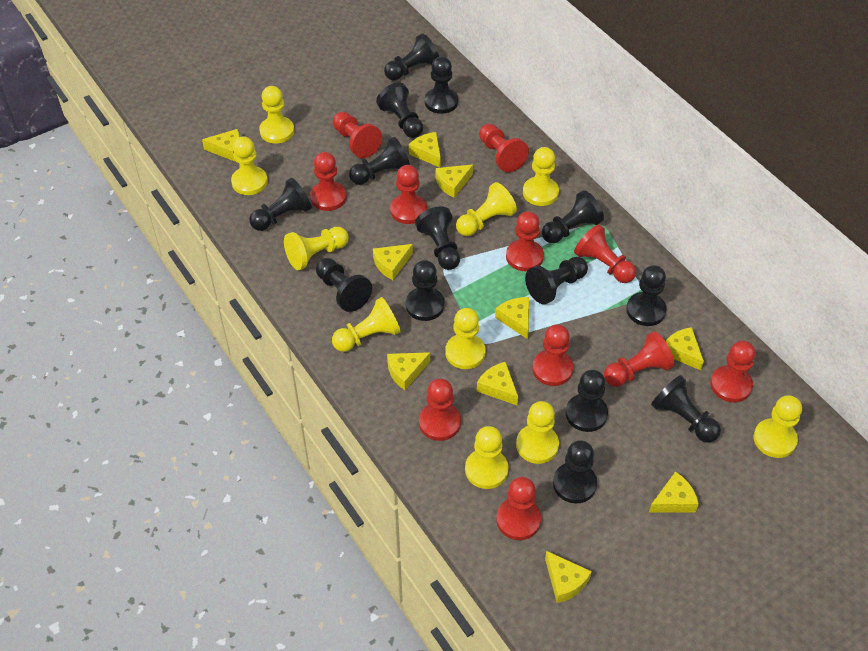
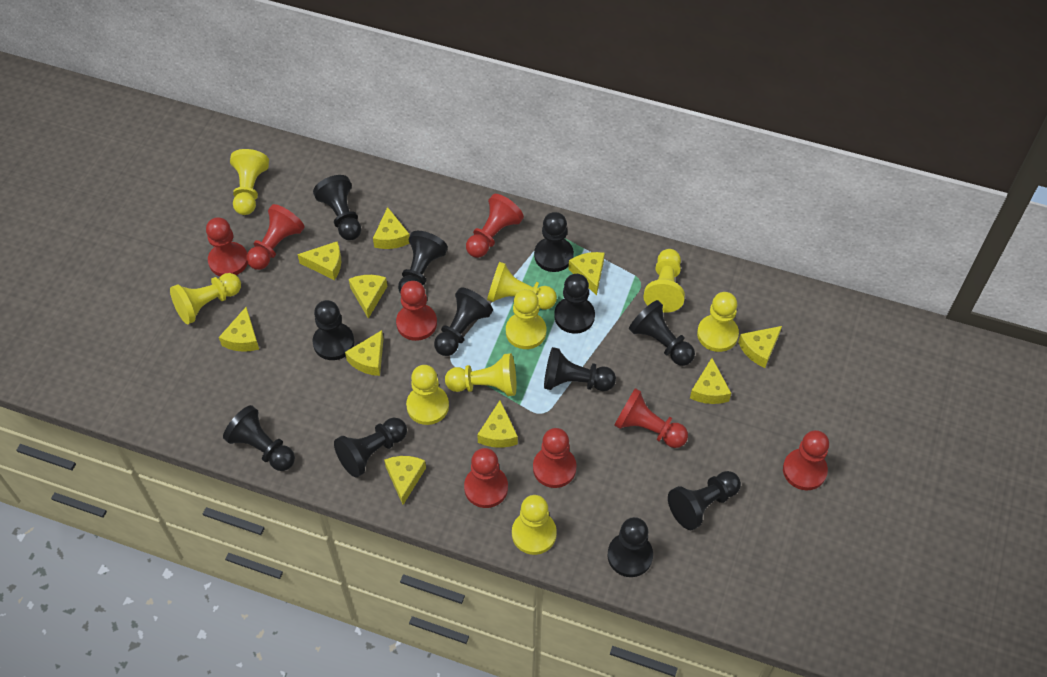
black pawn: [249,178,312,231] [316,258,372,312] [349,137,410,185] [376,83,423,138] [384,33,439,81] [406,260,444,321] [415,206,460,270] [425,56,458,114] [525,257,588,304] [542,190,604,243] [553,440,597,503] [566,370,608,432] [626,265,666,326] [651,375,721,443] = 14 -> [223,405,295,471] [313,175,361,240] [313,300,354,360] [334,418,407,478] [398,231,448,293] [434,287,493,356] [534,212,574,272] [544,347,616,391] [554,274,595,334] [608,517,653,577] [629,300,695,366] [668,471,741,530] = 12
red pawn: [310,152,346,211] [333,112,382,158] [390,165,427,224] [419,379,461,441] [479,124,529,172] [496,477,541,540] [506,211,544,271] [532,324,573,386] [574,224,636,283] [604,331,674,387] [710,341,756,403] = 11 -> [206,217,248,276] [246,204,304,270] [396,281,437,341] [464,448,508,508] [466,194,524,258] [533,428,576,488] [614,388,688,448] [783,430,829,490] = 8
yellow pawn: [231,136,268,195] [259,86,294,143] [284,227,348,270] [332,297,401,352] [445,308,486,369] [456,182,517,236] [465,426,508,489] [516,401,559,464] [523,147,559,206] [753,395,802,458] = 10 -> [170,273,241,325] [230,149,269,215] [406,365,449,425] [445,353,516,396] [487,262,557,310] [506,289,546,349] [512,495,557,555] [643,249,685,313] [697,292,739,352] = 9

